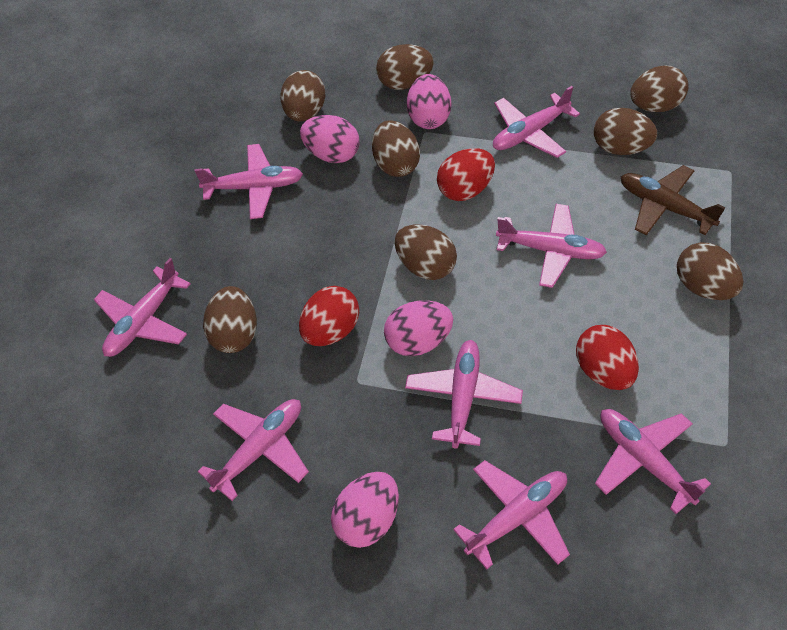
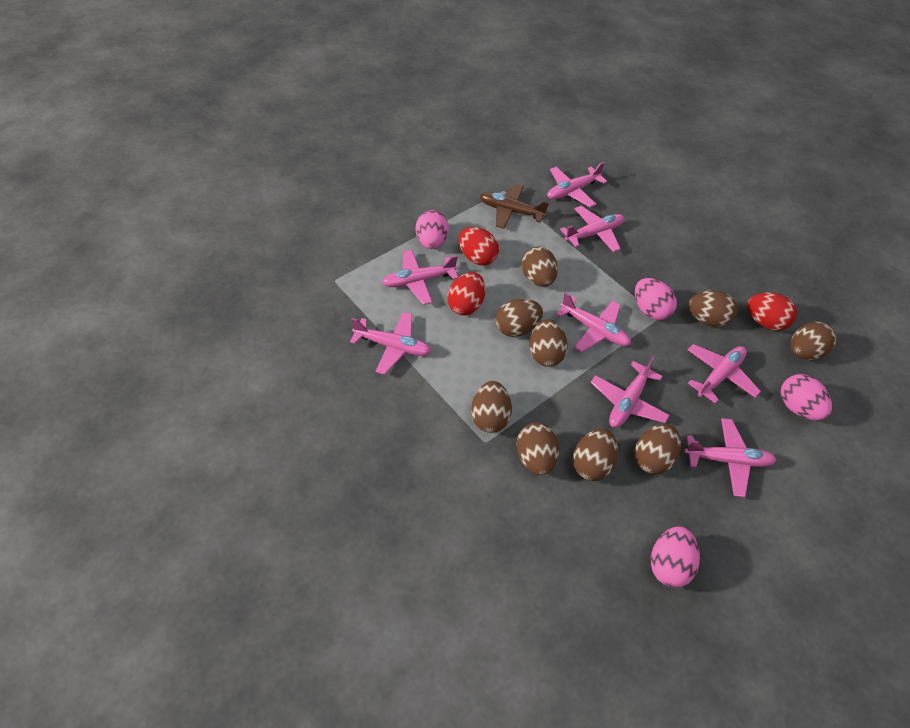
brown egg: [203,286,257,353] [280,70,325,122] [372,120,420,177] [376,44,434,90] [395,224,457,280] [594,108,657,155] [630,66,688,112] [677,242,743,300] = 8 -> [471,381,512,433] [496,299,543,337] [516,422,559,475] [522,247,558,287] [529,319,568,367] [573,429,618,481] [635,424,681,474] [688,290,737,327] [791,322,836,360] = 9

